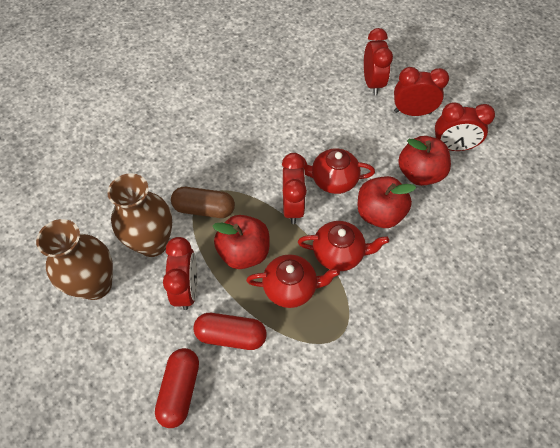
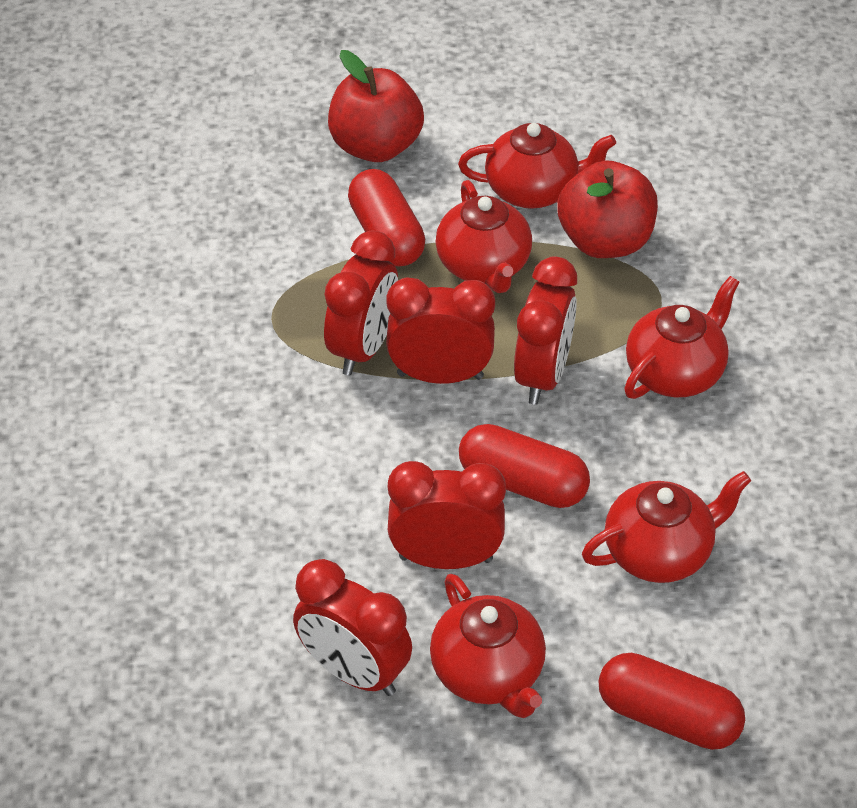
brown capsule: [171,187,235,218] = 1 -> none = 0
brown vase: [36,219,113,300] [107,173,172,257] = 2 -> none = 0
red apple: [213,215,270,269] [358,176,416,228] [398,136,451,186] = 3 -> [328,50,424,162] [557,160,658,258] = 2
red capsule: [155,348,199,428] [193,313,267,350] = 2 -> [348,169,425,267] [459,424,590,508] [598,653,745,750] = 3
red teapot: [246,254,340,308] [298,221,389,271] [303,148,375,194] = 3 -> [430,574,546,718] [436,180,532,293] [458,123,616,209] [582,471,751,583] [624,276,739,399] = 5

